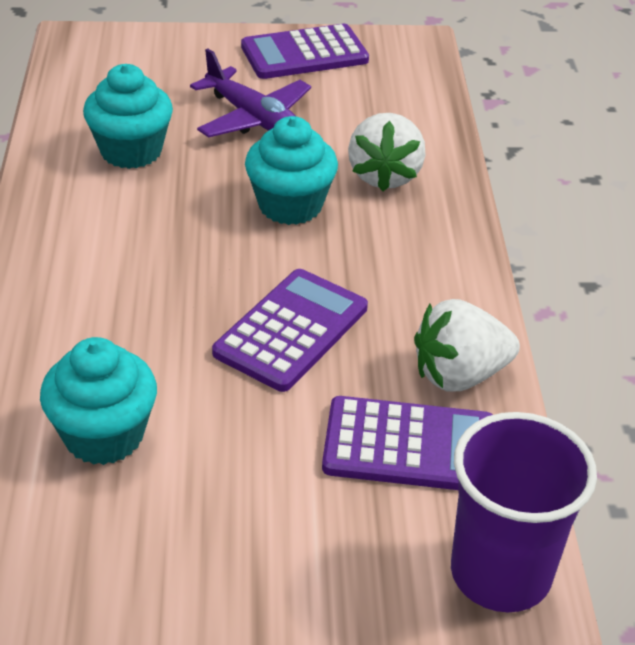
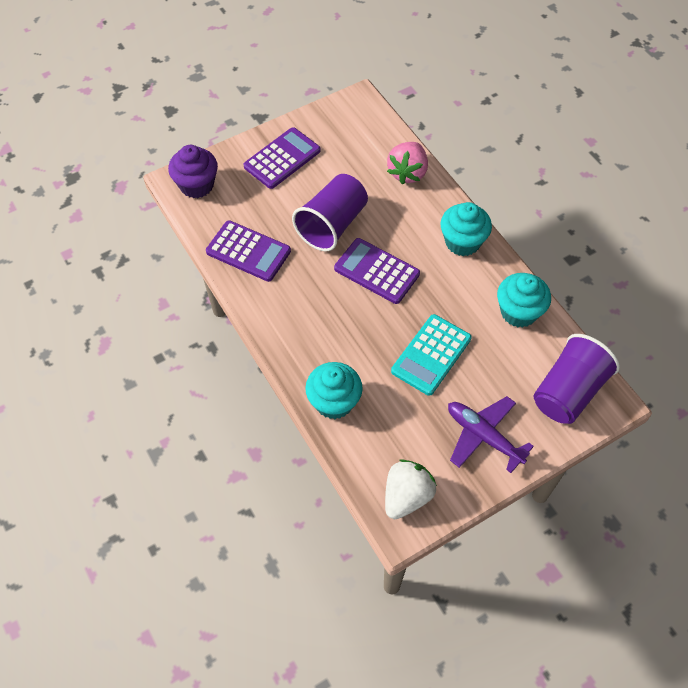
pink strawberry: none = 0 -> [387,142,428,184] = 1
purple cup: [451,412,597,612] = 1 -> [292,174,368,251] [533,334,620,424] = 2
purple cupcake: none = 0 -> [168,145,218,198] = 1
turquoise calculator: none = 0 -> [391,314,472,396] = 1
white strawberry: [348,113,425,191] [414,299,520,392] = 2 -> [385,459,437,519] = 1

